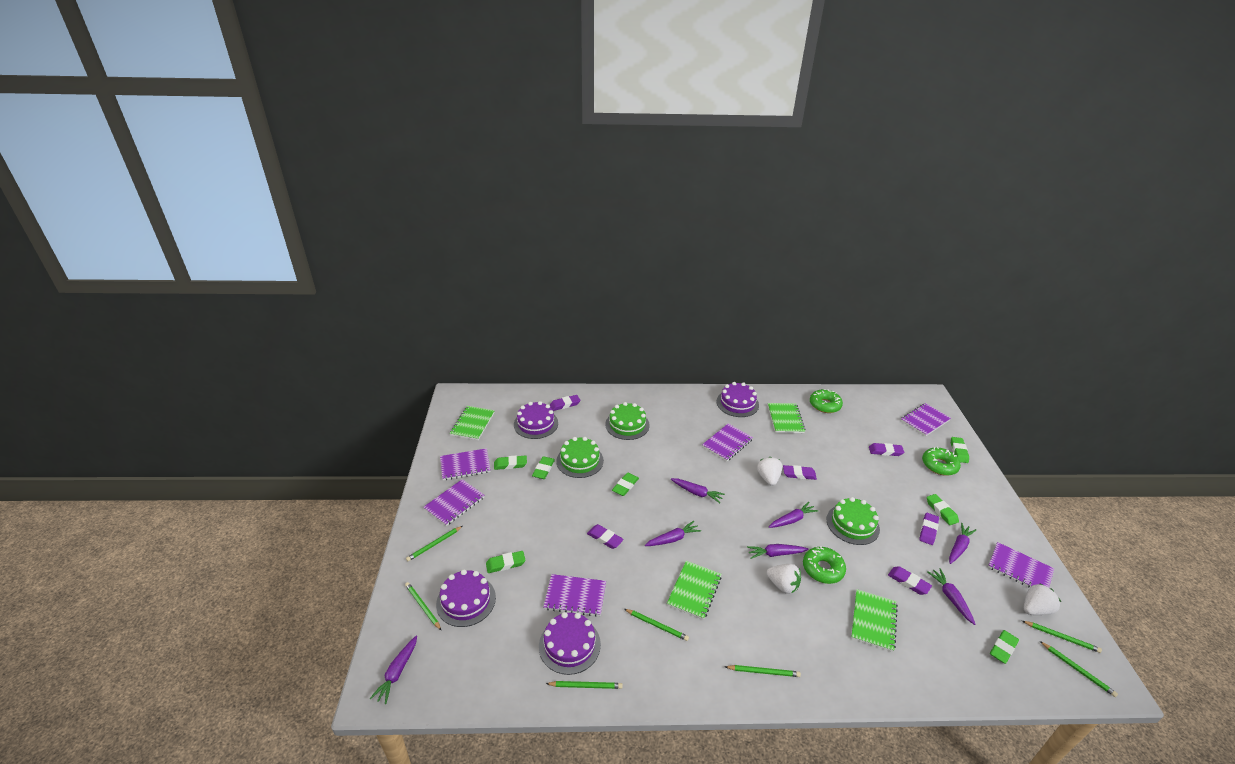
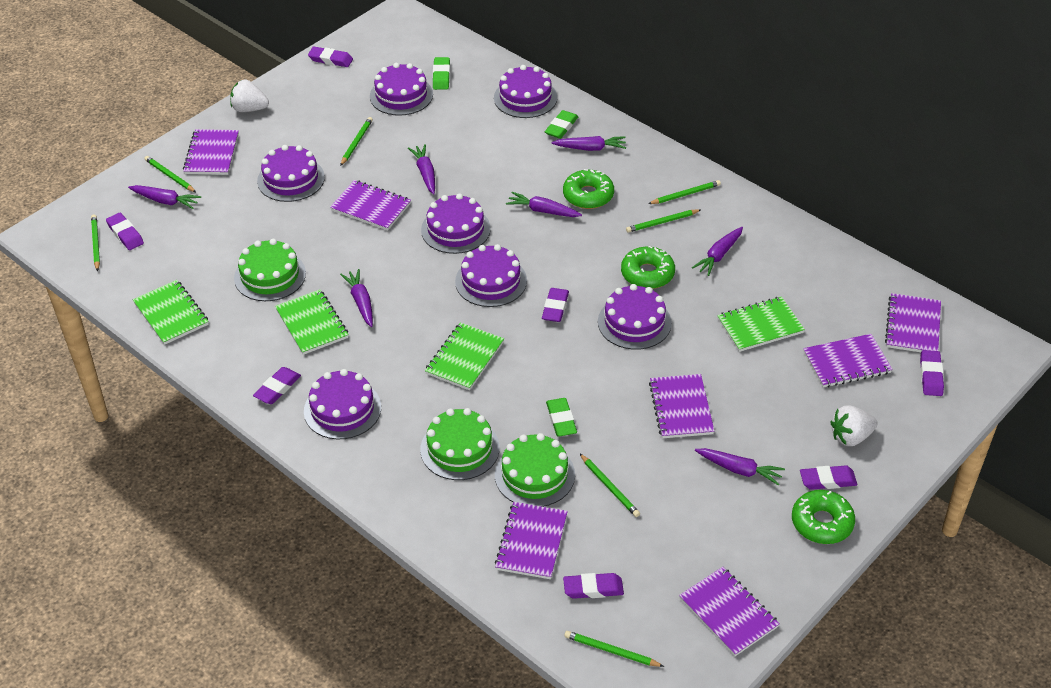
green eraser: [486,551,525,573] [494,455,527,470] [532,456,555,479] [612,473,639,496] [927,494,959,525] [951,437,969,463] [990,630,1019,664] = 7 -> [433,57,450,90] [545,110,578,139] [546,398,577,437] = 3
purple cake: [436,569,496,627] [514,401,558,439] [539,612,601,675] [717,382,759,417] = 4 -> [257,145,325,202] [304,369,381,439] [370,63,433,116] [421,193,491,254] [455,244,527,307] [494,65,557,118] [598,284,672,350] = 7
purple eraser: [550,395,580,411] [587,524,624,549] [783,465,817,480] [869,443,904,456] [888,566,932,595] [919,513,939,545] = 6 -> [106,213,144,250] [253,367,301,404] [308,47,353,67] [542,288,569,322] [563,573,624,599] [800,465,857,490] [920,350,944,396] = 7
purple notebook: [423,479,484,526] [440,448,491,480] [543,574,606,617] [702,424,753,461] [901,403,951,436] [988,542,1054,588] = 6 -> [183,129,239,175] [330,180,411,231] [495,502,568,579] [649,374,714,438] [679,567,780,656] [803,334,893,388] [885,293,941,352] = 7
white strawberry: [757,457,782,486] [767,564,801,594] [1024,583,1061,615] = 3 -> [230,80,269,112] [830,406,878,446] = 2

